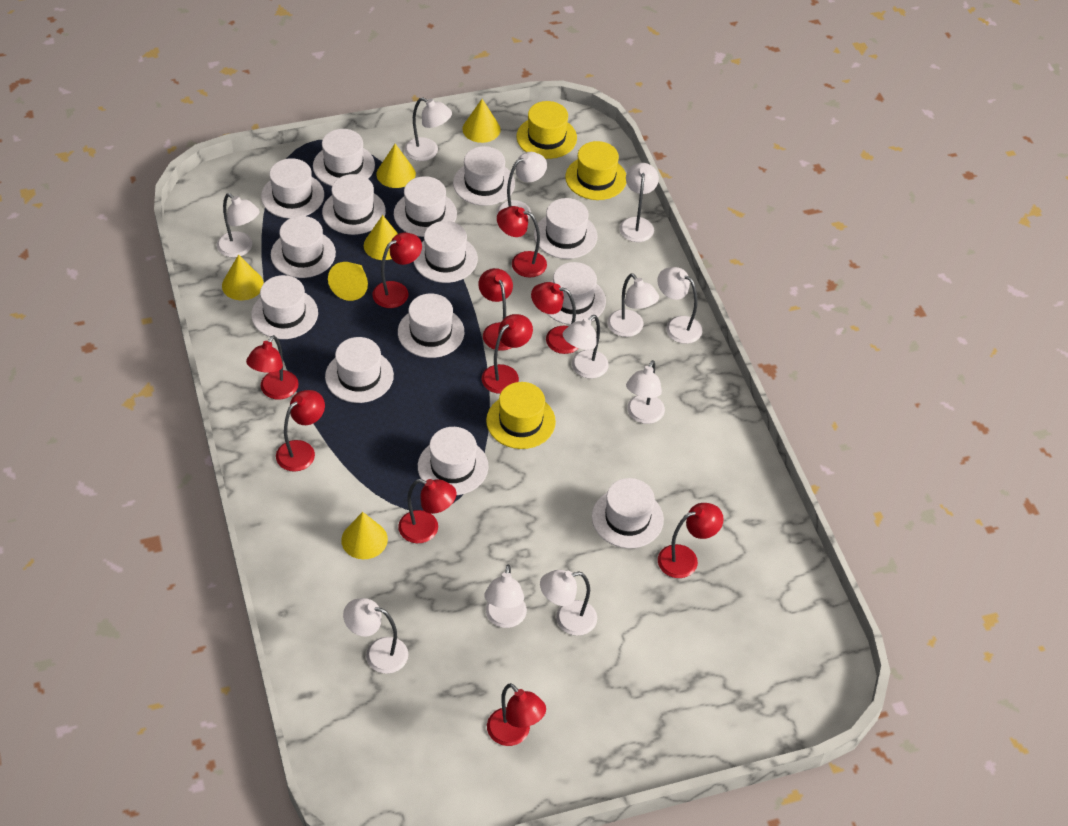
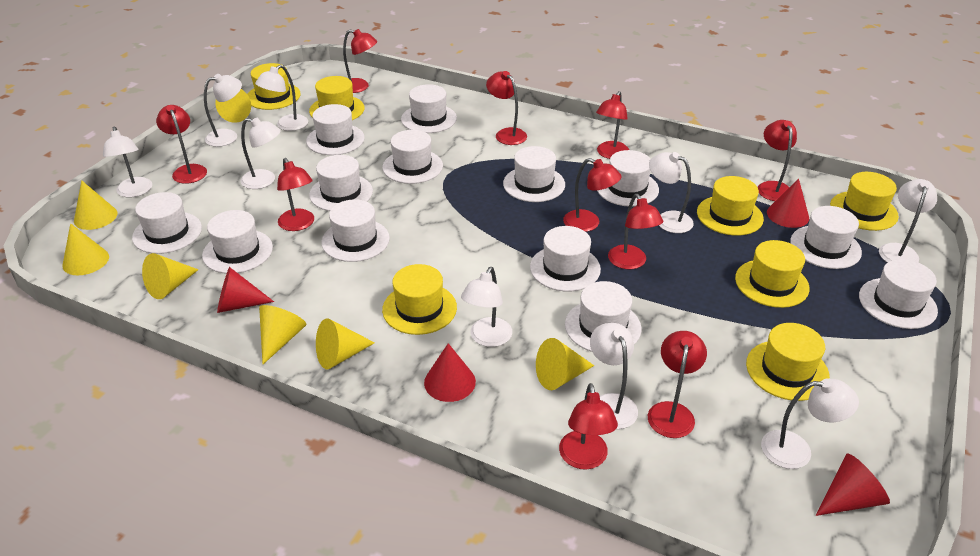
red cone: none = 0 -> [217,267,274,313] [424,343,476,402] [767,178,809,228] [815,453,890,516] = 4
white hat: [251,275,318,339] [261,158,324,219] [271,216,336,278] [313,129,375,186] [322,174,386,235] [325,337,394,403] [394,176,457,237] [398,293,464,358] [413,221,478,283] [418,427,488,495] [453,146,515,206] [534,198,597,259] [547,262,606,325] [592,478,664,548] = 14 -> [132,192,202,254] [202,210,273,274] [306,104,365,155] [309,155,373,211] [321,199,390,262] [382,130,443,184] [401,84,457,133] [503,146,565,202] [530,226,601,292] [565,281,642,352] [597,150,659,207] [790,206,862,269] [859,259,938,329] = 13
white lamp: [217,193,259,258] [343,598,408,674] [404,97,452,161] [484,564,527,628] [497,152,547,220] [540,570,597,636] [563,315,609,379] [607,273,659,337] [620,163,659,242] [626,360,665,424] [657,267,702,344] = 11 -> [103,127,152,197] [204,74,242,147] [240,118,281,189] [255,65,308,131] [461,267,512,347] [590,323,638,429] [649,152,694,233] [761,378,859,469] [879,179,937,263] = 9
yellow cone: [222,254,264,300] [328,262,368,301] [341,512,388,559] [364,215,398,260] [377,144,416,188] [462,99,501,143] = 6 -> [62,223,109,275] [74,180,118,230] [142,253,199,299] [215,89,251,123] [259,305,306,364] [316,318,375,369] [536,338,594,390] = 7
yellow hat: [486,382,556,449] [517,101,577,159] [565,141,626,200] = 3 -> [247,63,301,110] [309,76,365,120] [382,264,457,335] [697,176,764,236] [735,240,810,308] [746,323,830,401] [830,172,899,231] = 7

